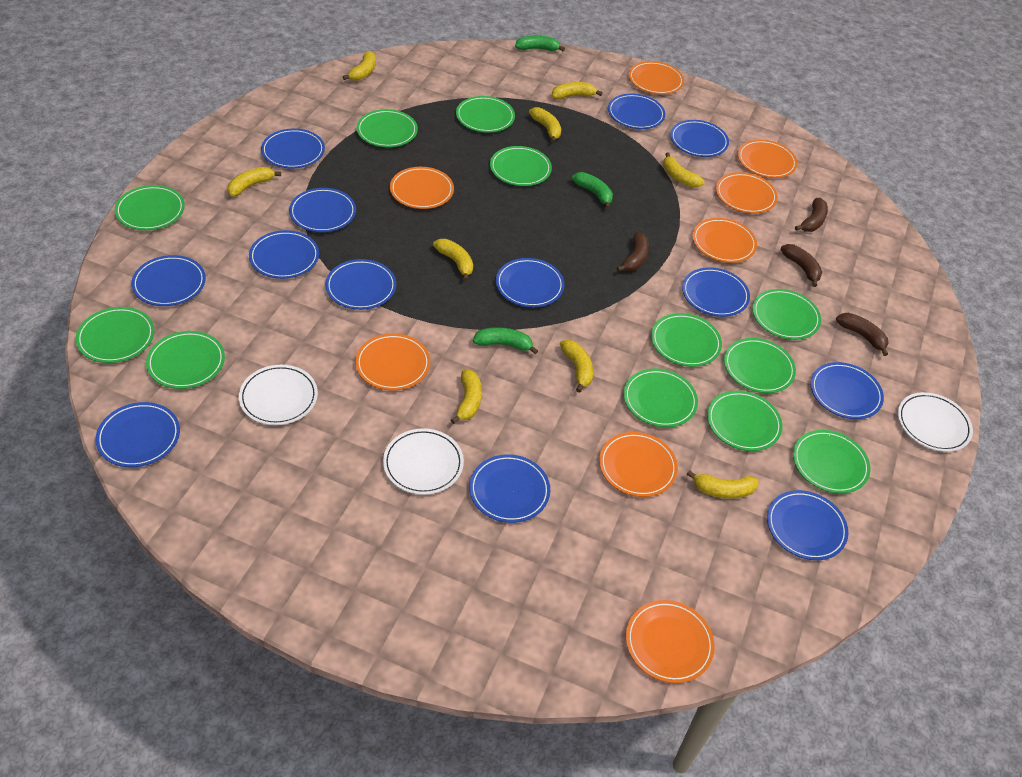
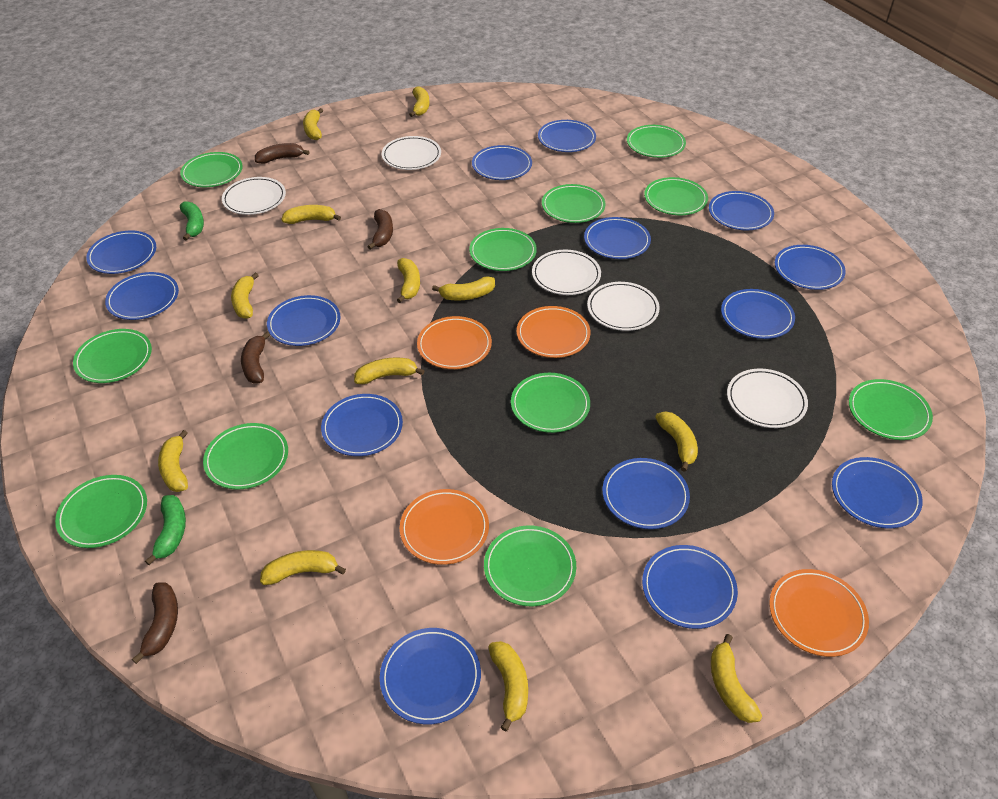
blue plate: [95,402,180,467] [131,255,206,306] [249,230,319,279] [261,129,325,168] [289,188,356,232] [325,259,396,310] [469,454,550,523] [496,258,564,307] [608,93,665,129] [670,120,729,157] [682,267,750,317] [767,490,848,560] [810,362,884,419] = 13 -> [86,231,156,274] [105,272,179,320] [267,295,340,346] [321,394,403,456] [380,628,481,724] [472,145,532,180] [538,120,596,152] [584,217,651,259] [602,458,690,529] [642,545,738,629] [709,191,774,230] [721,289,795,339] [775,245,846,290] [832,457,923,528] = 14
green banana: [473,327,538,354] [515,35,565,51] [572,172,613,209] = 3 -> [145,495,186,565] [180,202,204,241] = 2
green plate: [76,307,154,363] [115,185,185,230] [146,331,225,389] [357,109,418,147] [456,96,515,133] [490,146,552,186] [624,369,698,427] [651,313,722,367] [707,391,783,451] [724,338,796,393] [752,289,821,340] [793,430,870,494] = 12 -> [55,475,147,548] [73,329,152,383] [180,152,243,187] [203,423,288,489] [469,228,537,271] [484,526,576,606] [511,373,590,433] [542,184,605,223] [627,125,686,158] [644,177,708,215] [849,379,933,440] = 11
orange plate: [355,333,430,390] [390,167,454,209] [599,432,678,497] [626,600,715,683] [629,61,684,94] [692,218,757,263] [716,172,778,213] [738,140,797,178] = 8 -> [400,489,489,565] [417,316,492,369] [517,306,591,358] [769,569,869,657] = 4
white plate: [239,365,318,425] [383,428,464,495] [898,392,973,452] = 3 -> [222,177,286,215] [382,136,441,170] [532,250,601,295] [587,282,660,331] [727,369,808,428] = 5
yellow banana: [227,167,281,196] [343,51,376,81] [433,239,473,281] [451,369,482,424] [529,107,561,143] [552,82,602,99] [560,340,593,393] [663,152,705,188] [687,470,758,499] = 9 -> [158,430,188,492] [231,272,259,319] [260,550,346,585] [281,205,341,224] [303,108,323,140] [354,357,424,384] [397,258,420,303] [409,86,430,117] [432,276,495,300] [488,641,528,731] [655,411,698,472] [711,634,762,723] = 12

